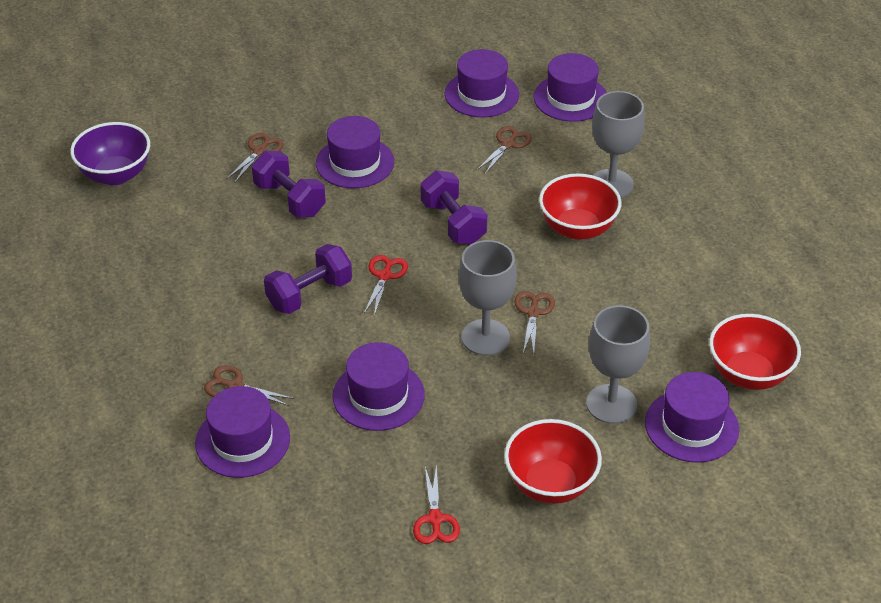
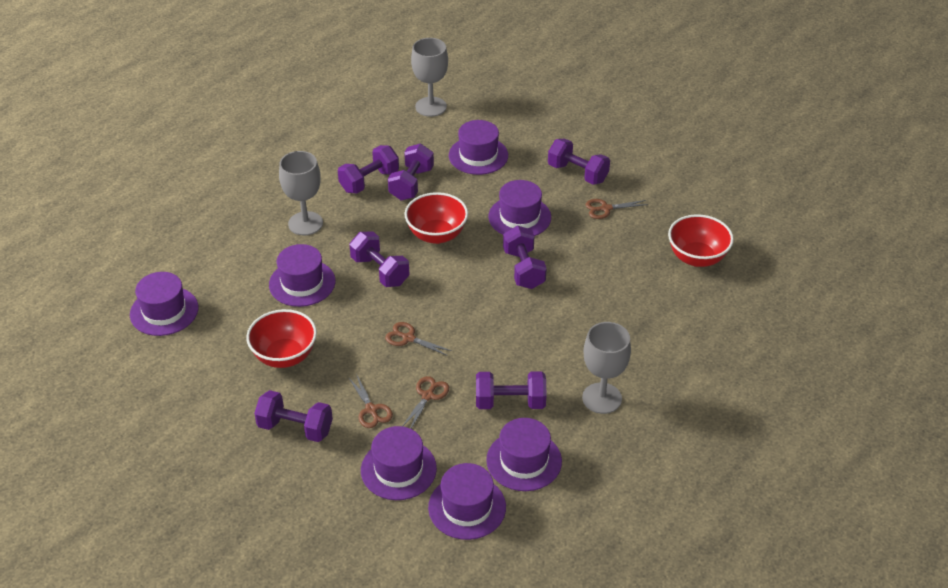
purple bowl: [70,122,150,185] = 1 -> none = 0
purple dumbbell: [252,151,326,218] [264,244,352,314] [421,170,487,245] = 3 -> [254,390,333,442] [338,145,399,194] [350,231,409,287] [388,144,434,200] [476,371,546,409] [503,226,547,289] [548,138,610,185] = 7
purple hat: [195,386,290,478] [316,116,394,188] [333,342,425,431] [445,49,519,117] [533,53,607,122] [645,372,739,463] = 6 -> [130,272,198,336] [269,244,335,307] [361,426,437,500] [428,463,506,540] [449,120,508,175] [486,418,562,491] [488,180,551,236] = 7
red scissors: [364,255,408,316] [413,464,460,544] = 2 -> none = 0

